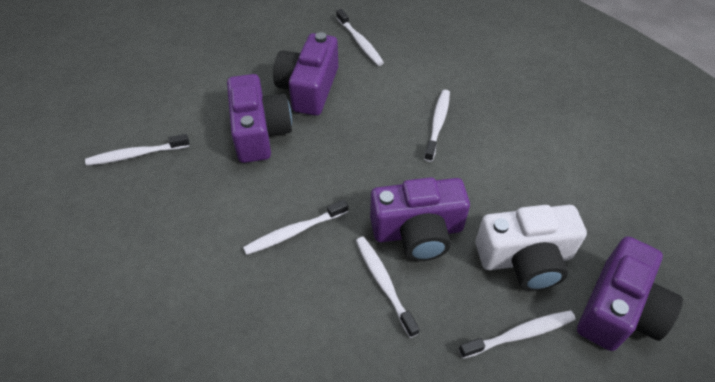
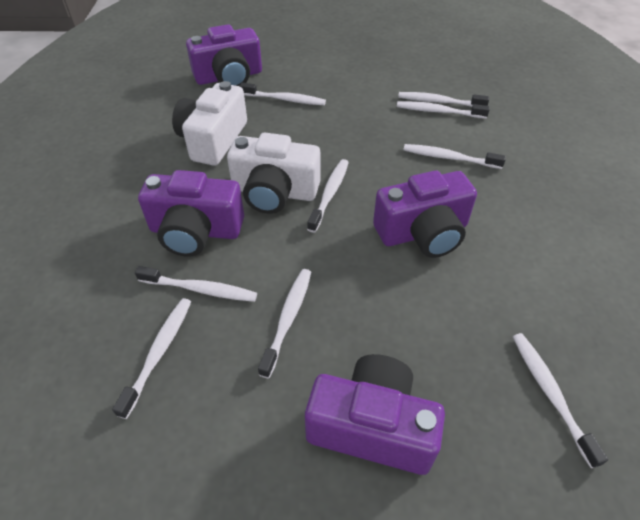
white camera: [475,205,587,291] = 1 -> [172,81,247,166] [227,133,320,214] = 2
white toothbrush: [85,134,190,166] [243,200,348,255] [336,9,384,66] [356,237,419,338] [424,90,450,162] [459,310,576,359] = 6 -> [112,298,191,419] [135,266,257,302] [239,83,326,105] [258,269,311,378] [307,159,349,233] [397,101,490,119] [398,92,489,107] [403,144,506,169] [513,333,608,468] = 9

